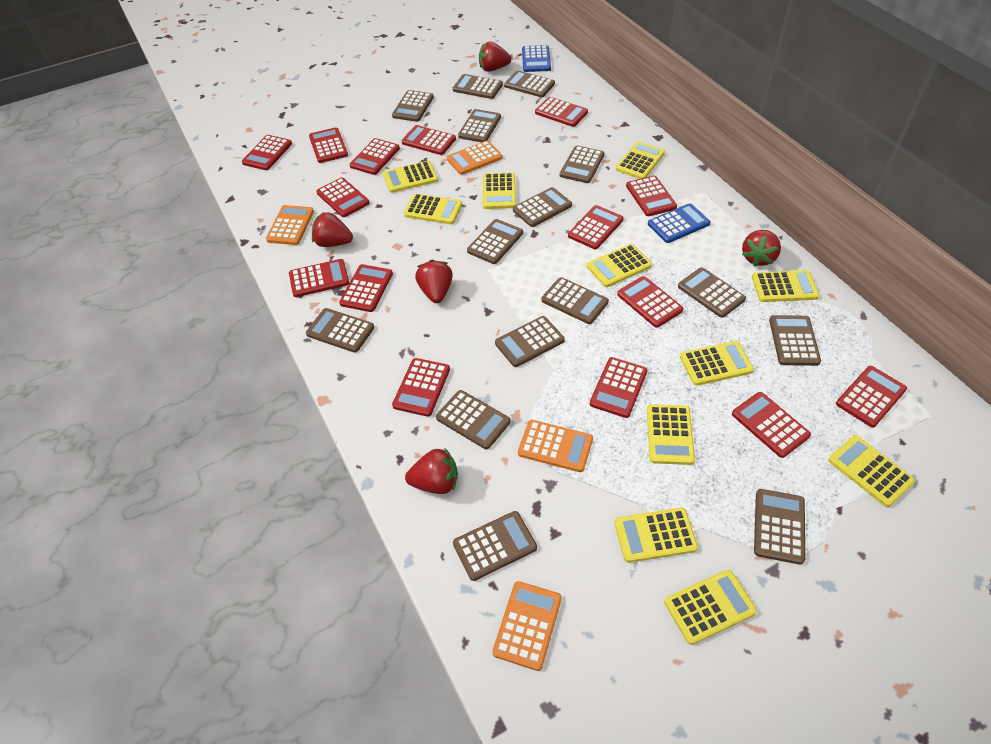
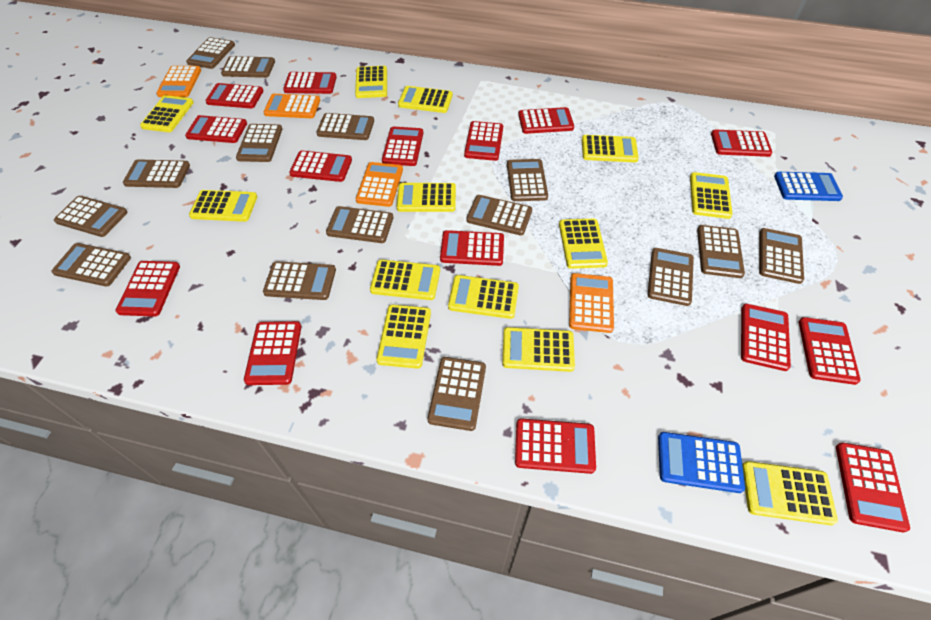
red strawberry: [312,212,353,247] [405,448,458,494] [415,260,453,303] [479,41,511,72] [742,230,781,267] = 5 -> none = 0
yellow calculator: [383,161,438,193] [404,194,462,224] [483,172,516,209] [587,244,652,287] [614,508,698,563] [616,142,665,179] [647,404,695,465] [664,570,757,645] [680,341,754,386] [752,270,819,302] [828,435,915,507] = 11 -> [140,95,194,132] [189,190,257,222] [355,66,387,98] [370,259,440,300] [376,305,431,369] [397,183,456,212] [398,86,453,113] [448,275,519,319] [502,327,575,372] [559,219,608,269] [582,135,639,162] [690,172,733,219] [742,461,838,525] = 13

